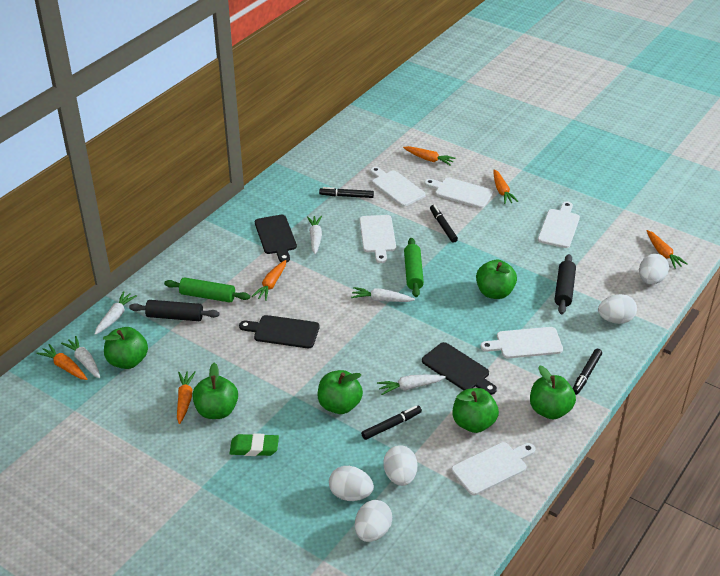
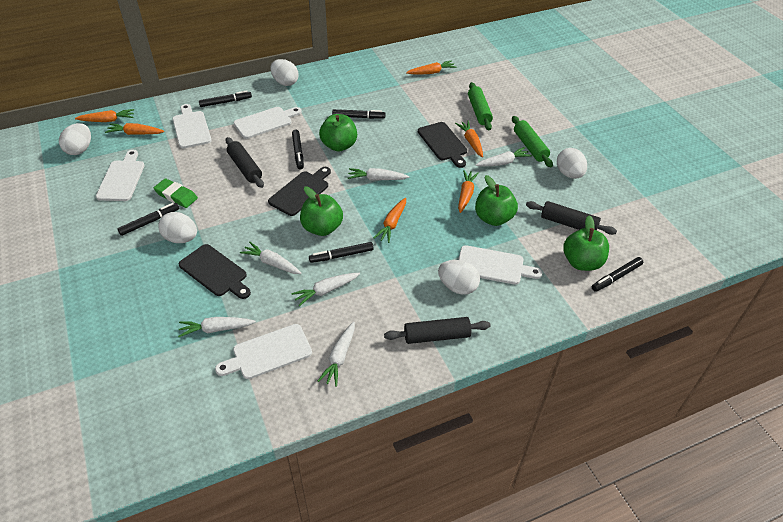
black marker: [319,187,374,198] [361,406,422,440] [430,205,458,243] [573,349,602,395] = 4 -> [118,203,179,236] [199,91,252,107] [292,130,304,170] [309,242,374,263] [332,109,386,119] [592,257,643,292] = 6
black rolling pin: [129,300,220,321] [555,254,576,314] = 2 -> [225,137,264,188] [384,317,491,344] [526,201,617,235] = 3
green apple: [103,327,148,369] [192,363,238,419] [318,370,363,414] [453,388,499,433] [476,260,517,299] [530,366,576,419] = 6 -> [300,187,343,236] [319,114,357,152] [475,175,518,226] [563,215,609,271] = 4
white carrot: [61,336,100,378] [95,291,137,335] [307,216,322,254] [351,287,415,302] [377,375,446,395] = 5 -> [178,317,256,337] [240,242,301,274] [291,273,360,306] [318,322,355,387] [348,168,410,181] [476,147,532,167] = 6
white cutting board: [360,215,396,263] [370,167,426,207] [424,177,493,208] [452,442,535,495] [481,327,563,358] [538,201,580,248] = 6 -> [96,150,145,201] [173,104,212,148] [215,324,312,379] [234,107,302,139] [458,245,542,285] = 5

